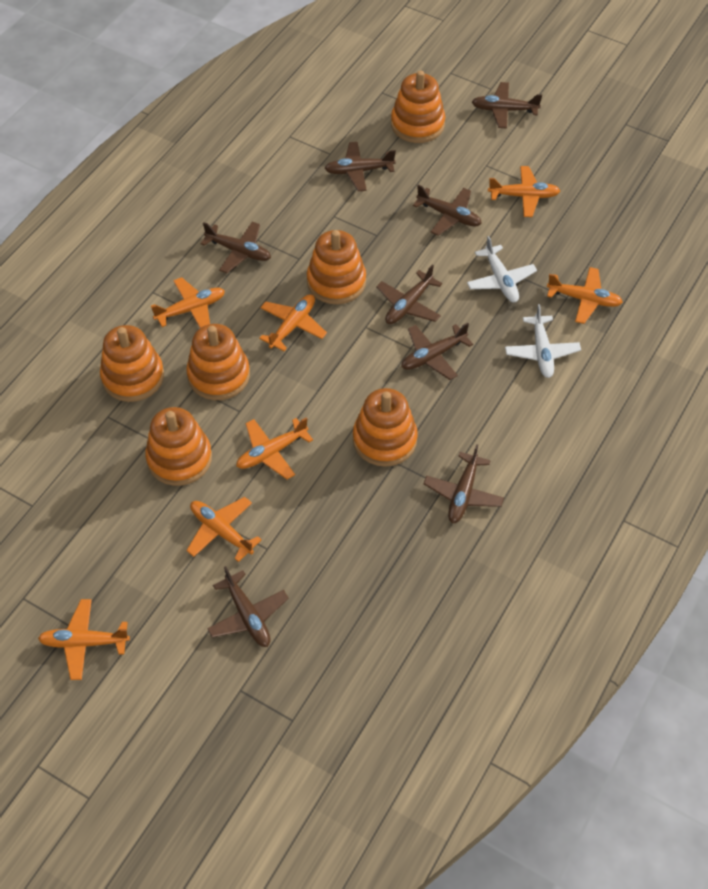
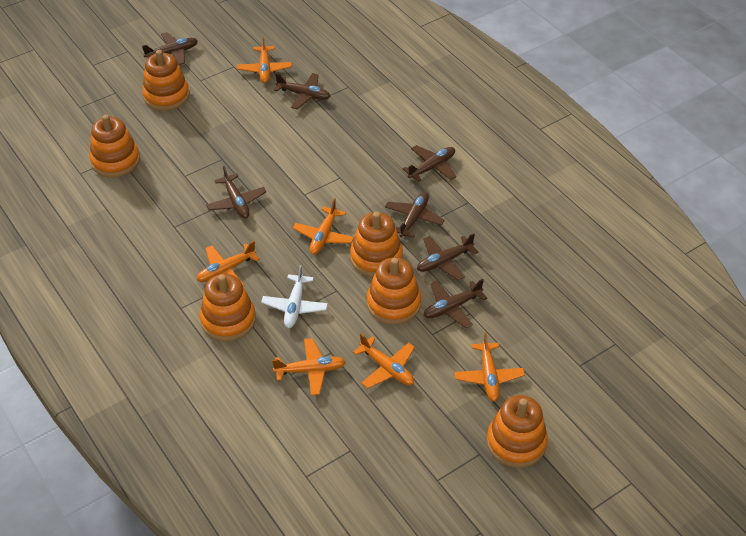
brown plane: [200,221,271,273] [207,566,289,647] [324,142,396,192] [376,264,442,324] [401,323,473,380] [413,185,482,236] [423,444,504,523] [472,82,542,129] = 8 -> [142,32,198,65] [206,166,266,219] [274,73,331,109] [385,192,445,238] [403,145,456,182] [417,233,479,280] [423,279,487,328] = 7
orange plane: [38,599,130,680] [151,277,225,328] [186,497,262,562] [236,417,313,479] [259,294,327,351] [488,166,560,217] [547,267,623,324] = 7 -> [197,241,260,286] [237,36,292,83] [272,338,346,395] [293,198,354,255] [353,334,415,389] [455,333,525,402] = 6
white plane: [467,236,537,302] [505,304,581,378] = 2 -> [261,265,328,328] = 1

